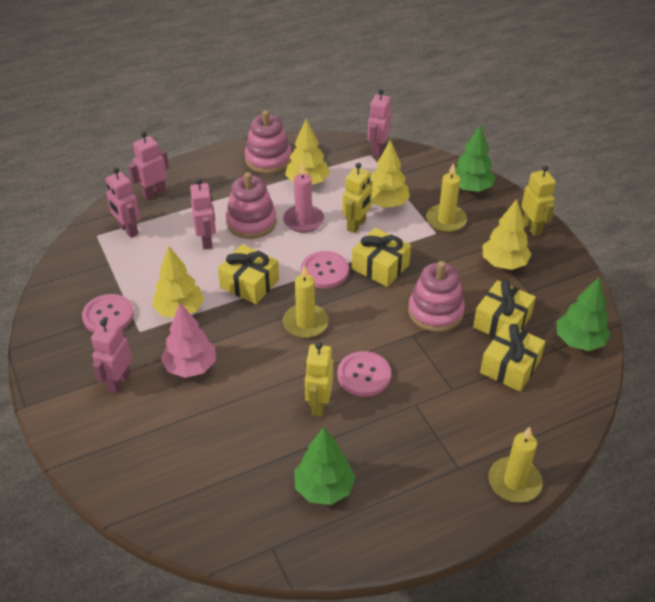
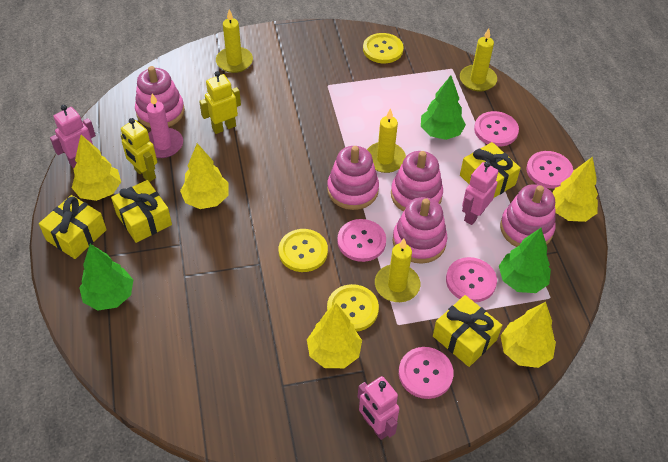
pink button: [82,294,134,333] [301,251,349,288] [337,351,391,397] = 3 -> [337,219,386,262] [399,347,454,399] [446,257,497,302] [474,111,519,146] [526,151,573,189] = 5
pink robot: [91,319,132,393] [105,168,140,238] [128,131,169,200] [190,178,216,249] [367,89,391,157] = 5 -> [50,105,96,169] [358,376,400,440] [462,161,498,225] = 3
pink stacking toy: [226,172,277,239] [245,110,291,174] [408,261,465,332] = 3 -> [135,66,185,128] [327,146,379,210] [391,151,443,212] [393,197,447,264] [500,184,556,247] = 5
pink tree: [161,303,216,378] = 1 -> none = 0
yellow button: none = 0 -> [279,229,328,272] [327,284,379,332] [363,33,404,63] = 3
yellow candle: [283,265,329,338] [426,163,467,232] [488,427,543,502] = 3 -> [216,9,253,73] [367,108,406,173] [375,239,420,302] [460,28,497,92] = 4
yellow robot: [305,342,333,416] [342,163,372,233] [521,165,556,236] = 3 -> [121,118,157,182] [199,71,241,134] = 2
yellow tree: [152,246,204,318] [285,119,330,185] [371,140,410,208] [483,199,531,270] = 4 -> [72,135,121,201] [180,143,229,209] [307,303,362,368] [500,302,556,368] [553,157,598,222] = 5

